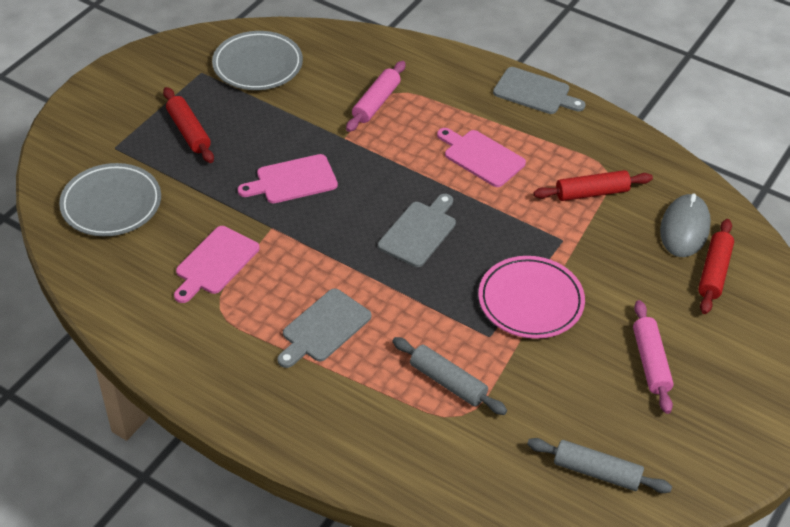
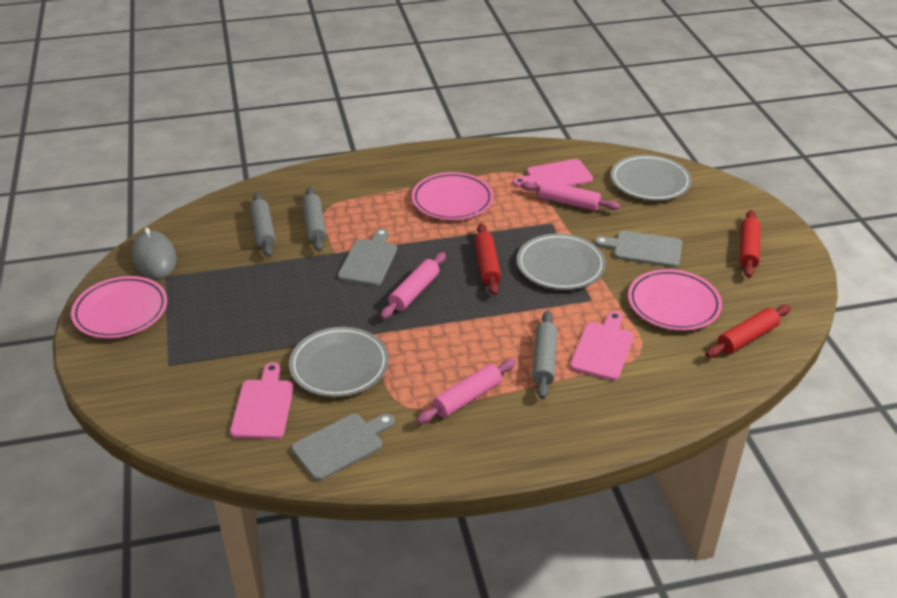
grey plate: [59,163,161,236] [212,31,303,90] = 2 -> [289,327,389,397] [517,233,606,290] [611,155,692,201] = 3
grey rolling pin: [392,337,507,415] [527,438,672,493] = 2 -> [250,192,276,257] [302,187,326,252] [532,311,557,399] = 3
pink plate: [478,256,585,339] = 1 -> [71,276,167,338] [412,172,493,220] [628,269,722,331] = 3
pink rolling pin: [346,61,405,132] [633,300,674,414] = 2 -> [381,252,446,319] [417,359,516,424] [521,181,620,211] = 3

